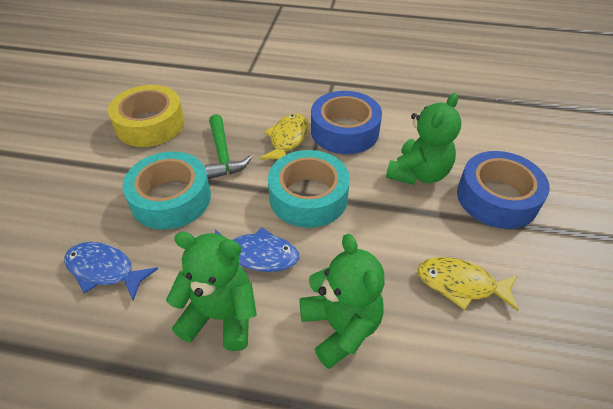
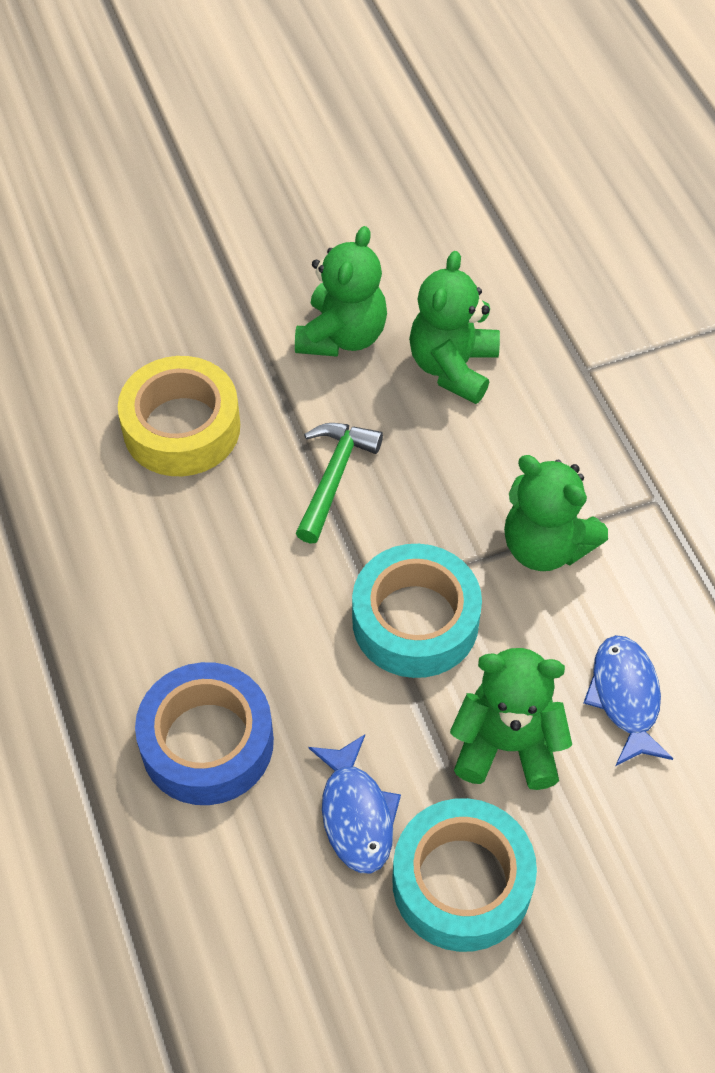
blue tape: [311,91,382,154] [457,151,550,229] = 2 -> [135,662,274,805] = 1
green teddy bear: [166,232,257,351] [299,234,385,369] [386,93,461,185] = 3 -> [295,226,387,357] [409,251,500,404] [450,648,572,790] [504,455,608,571] = 4
yellow fish: [259,113,308,160] [417,257,519,311] = 2 -> none = 0

